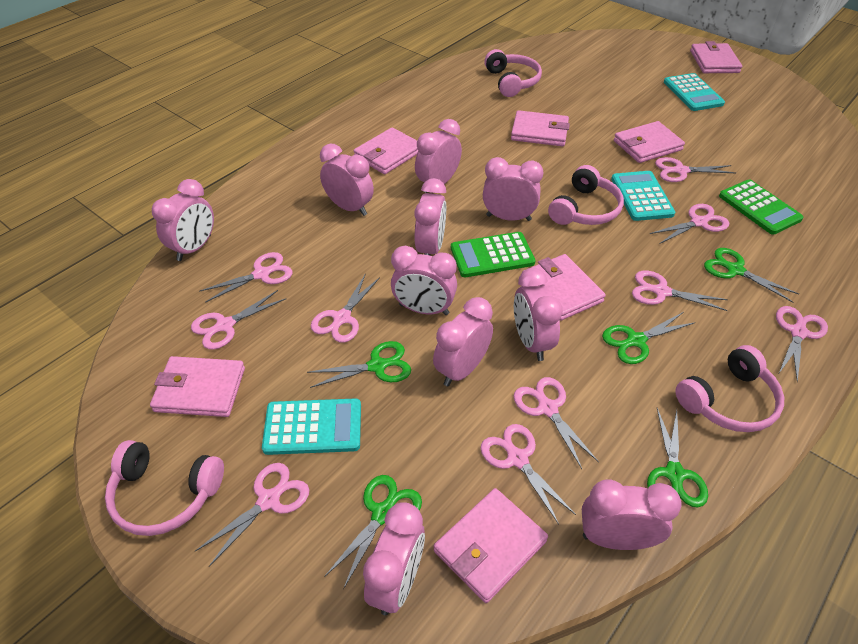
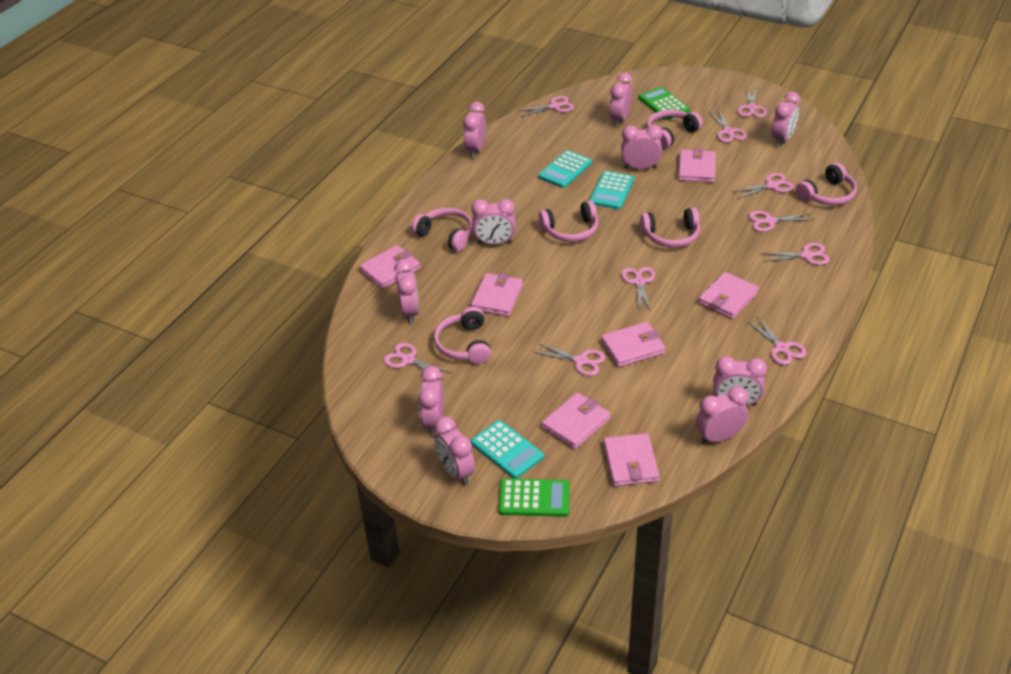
green scissors: [307,341,411,388] [325,475,422,589] [602,312,696,364] [647,408,708,508] [704,248,799,303] = 5 -> none = 0
pink headphones: [105,440,224,536] [484,49,542,97] [548,165,624,225] [675,345,784,432] = 4 -> [412,208,473,251] [434,307,491,364] [539,200,598,242] [640,207,700,247] [647,110,703,148] [796,163,857,205] = 6

